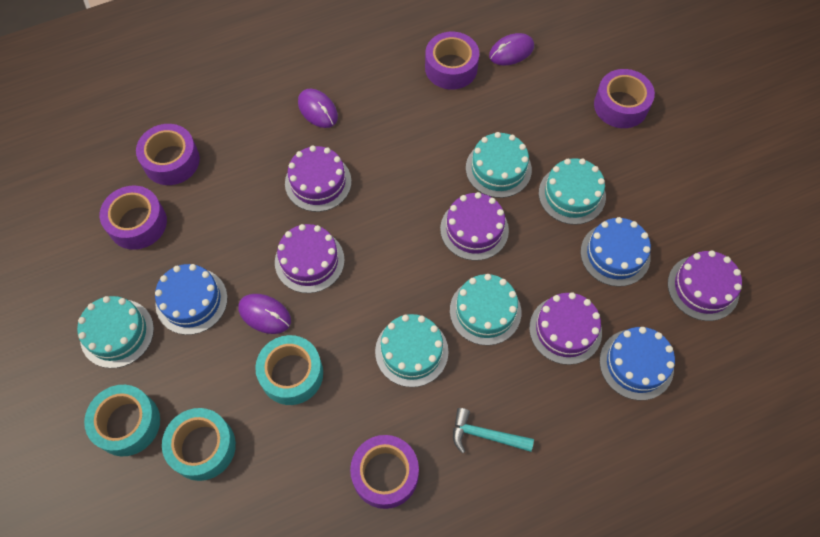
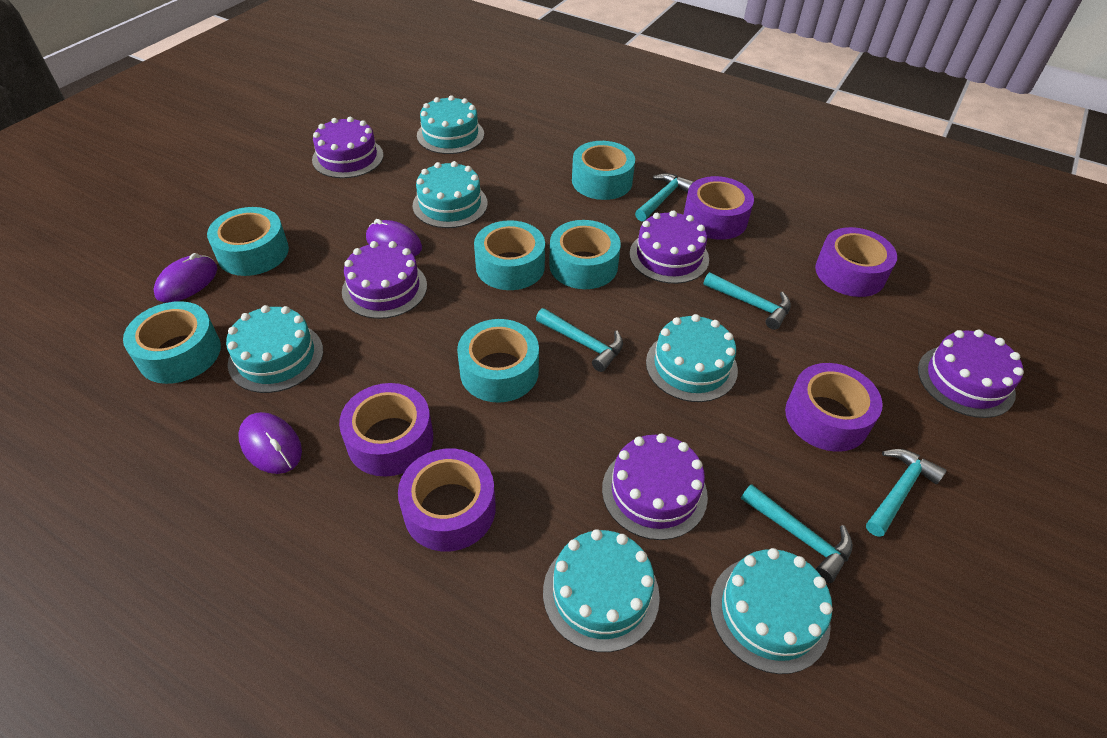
blue cake: [155,264,228,335] [580,217,651,287] [600,327,675,400] = 3 -> none = 0
turquoise cake: [77,296,154,368] [375,314,449,387] [450,274,521,345] [466,132,532,198] [539,158,606,225] = 5 -> [226,305,323,393] [413,161,488,228] [417,95,484,154] [543,529,660,652] [646,314,738,402] [710,548,833,674] = 6
turquoise hammer: [453,408,534,453] = 1 -> [536,308,623,372] [635,173,694,221] [703,272,791,330] [741,484,853,583] [866,449,947,537] = 5
turquoise tape: [84,385,160,456] [162,408,236,481] [255,335,323,405] = 3 -> [123,301,221,384] [207,207,289,276] [457,319,539,403] [474,220,545,290] [549,220,621,289] [572,141,635,200] = 6

